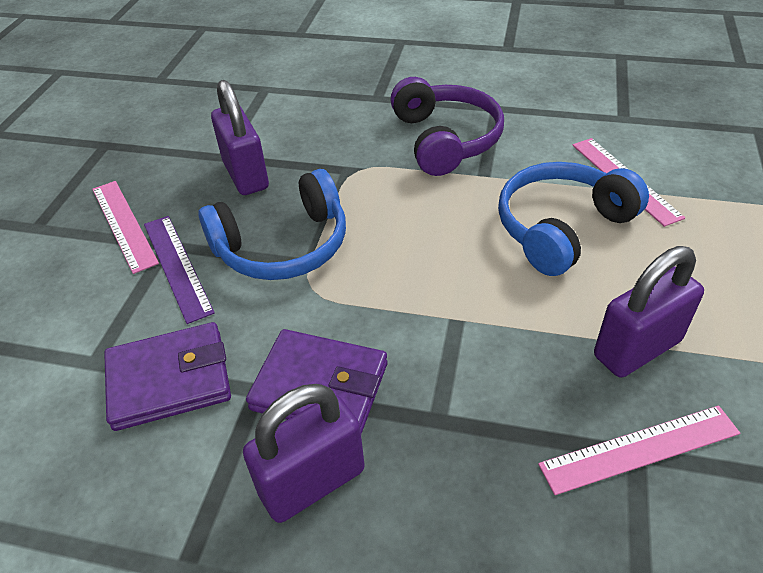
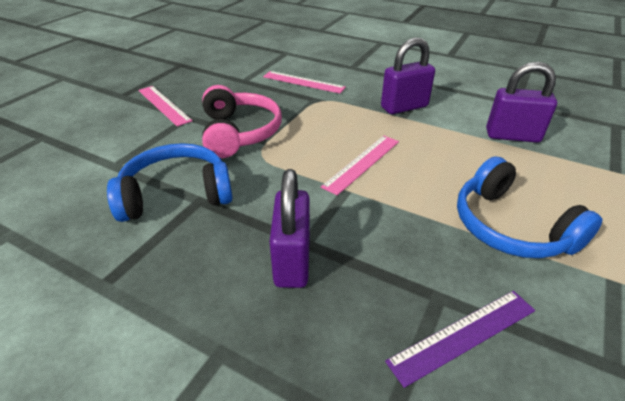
pink headphones: none = 0 -> [202,85,282,158] = 1
purple headphones: [390,77,504,176] = 1 -> none = 0
purple wallet: [104,322,231,431] [246,329,387,434] = 2 -> none = 0

